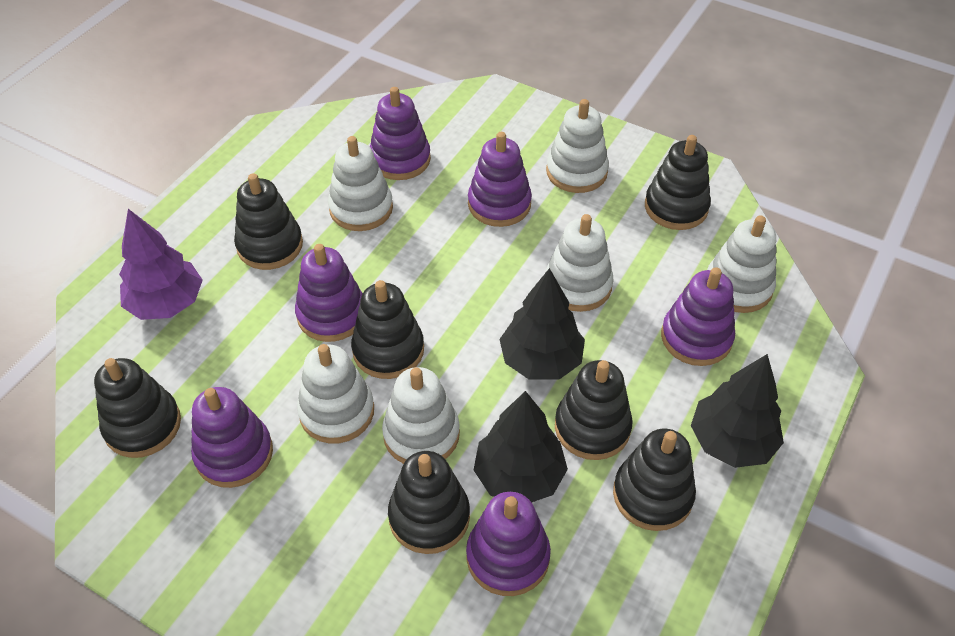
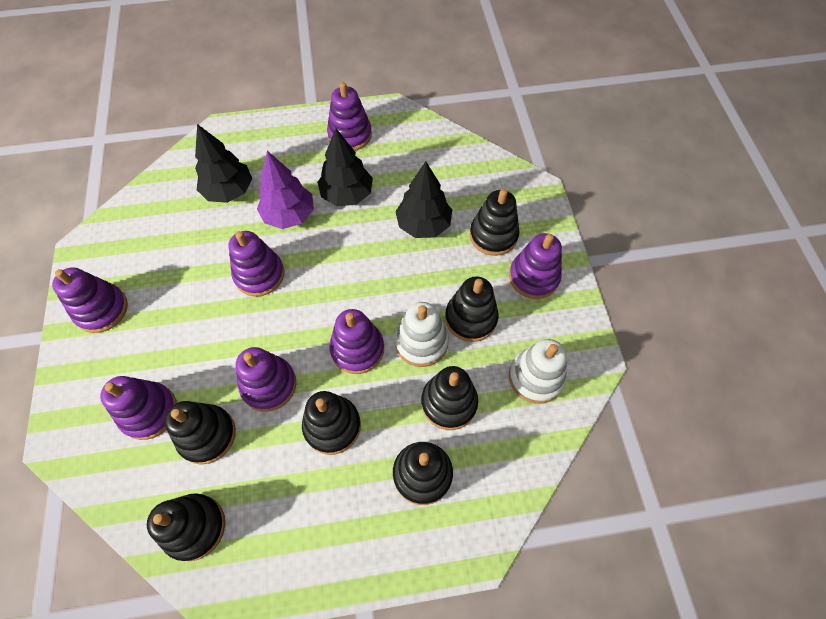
purple stacking toy: [191,387,273,488] [295,244,363,342] [370,87,431,180] [466,492,551,596] [468,132,532,227] [661,267,735,366] = 6 -> [52,267,128,333] [100,376,177,440] [228,231,284,297] [235,347,296,412] [327,82,372,151] [329,309,384,374] [509,233,562,299] = 7
white stacking toy: [297,344,374,444] [328,136,393,231] [382,367,460,464] [545,214,613,312] [546,99,609,193] [707,215,776,313] = 6 -> [395,302,449,367] [509,339,567,404] = 2

